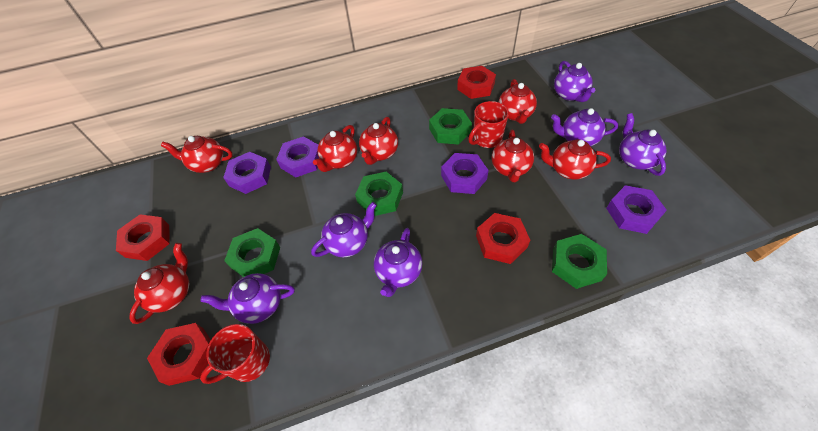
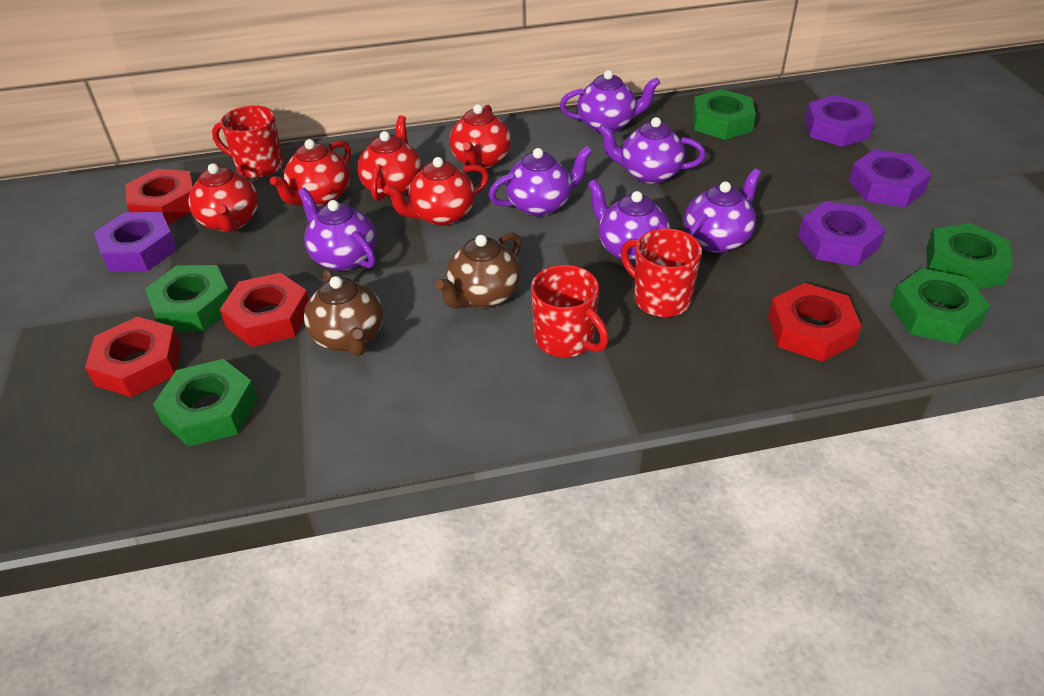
brown teapot: none = 0 -> [304,269,383,356] [436,232,521,309] = 2
green nut: [224,228,280,277] [355,172,403,216] [429,108,472,145] [552,234,607,289] = 4 -> [145,265,230,331] [153,359,258,447] [692,89,756,140] [890,268,991,344] [927,223,1013,289] = 5
red mug: [200,324,270,384] [468,101,509,148] = 2 -> [212,105,284,178] [531,265,609,357] [620,228,702,317] = 3
red teapot: [129,243,189,324] [161,136,233,173] [313,125,357,172] [359,117,398,165] [492,130,534,182] [499,79,537,124] [539,139,611,179] = 7 -> [189,162,258,232] [270,139,351,206] [357,115,422,201] [383,157,489,226] [449,104,511,169] = 5

